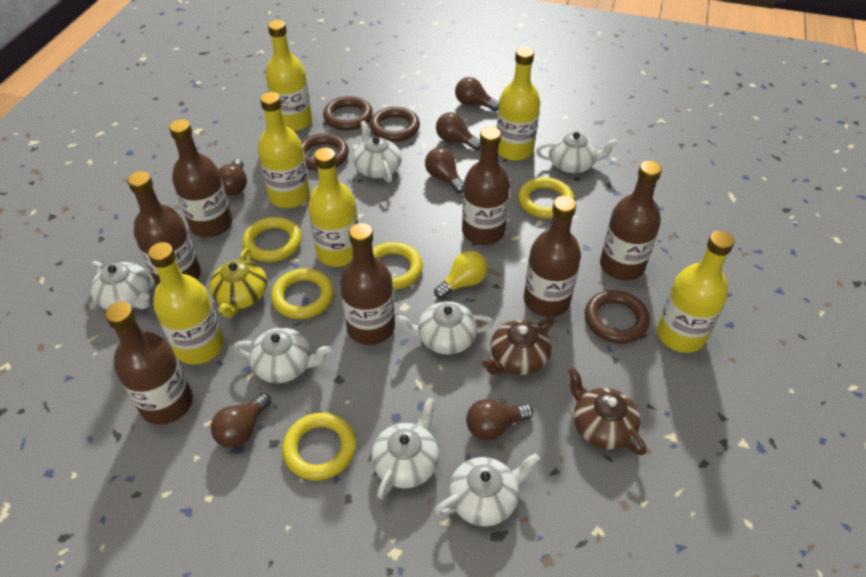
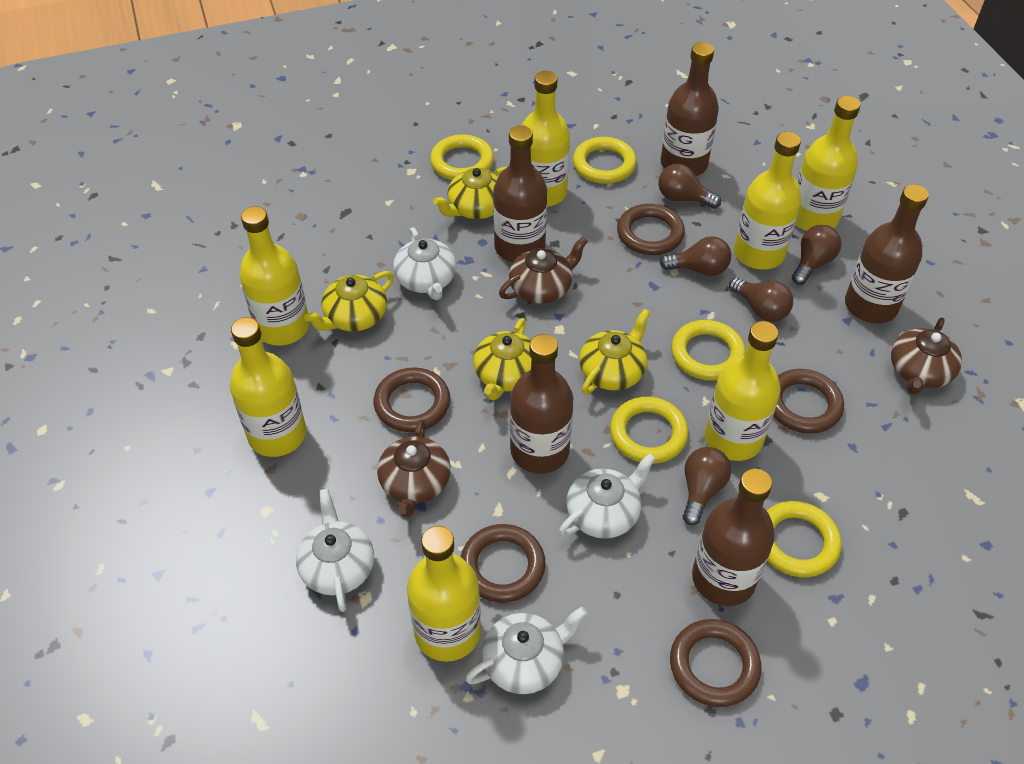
brown bottle: [105,302,193,425] [128,171,201,286] [169,119,233,237] [340,223,395,345] [462,127,510,245] [524,196,581,317] [600,161,662,281] = 7 -> [493,125,547,262] [510,334,573,474] [661,42,719,176] [692,469,775,606] [845,184,929,323] = 5
brown light bulb: [211,393,271,448] [218,159,247,196] [425,147,464,193] [436,112,481,151] [455,77,499,112] [466,399,533,441] = 6 -> [658,163,721,209] [660,236,731,276] [683,447,731,525] [729,278,793,322] [792,225,841,285] = 5
brown ring: [301,133,349,171] [323,96,373,130] [370,107,420,142] [585,290,650,343] = 4 -> [374,367,450,432] [461,524,546,603] [617,204,685,255] [670,619,761,707] [773,369,844,434] = 5
brown teapot: [482,317,554,375] [568,367,646,455] = 2 -> [377,419,451,517] [499,237,588,304] [891,317,962,395] = 3
white teapot: [91,261,151,310] [233,328,331,383] [353,121,401,183] [371,398,439,499] [395,301,494,354] [435,453,540,526] [536,132,618,173] = 7 -> [296,489,374,612] [393,227,457,300] [465,607,587,694] [559,453,656,539] = 4
yellow bottle: [148,242,224,365] [258,92,310,208] [265,20,312,132] [308,147,358,267] [497,47,540,161] [657,231,735,353] = 6 -> [230,317,306,457] [239,206,310,346] [407,526,481,662] [522,71,570,207] [705,321,781,461] [734,132,801,270] [796,96,860,231] = 7
yellow light bulb: [434,251,488,299] = 1 -> none = 0
yellow teapot: [209,248,267,318] = 1 -> [304,271,394,332] [433,167,507,219] [473,318,531,401] [579,309,650,395] = 4

